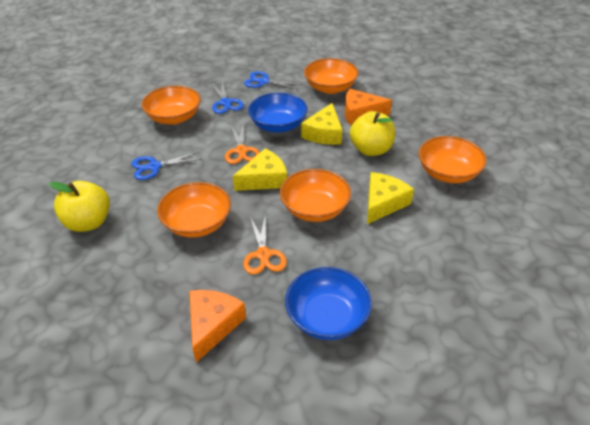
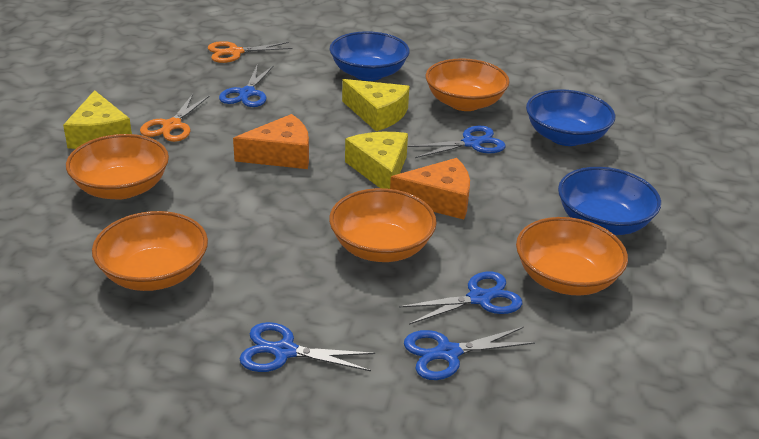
blue bowl: [248,92,308,133] [285,267,372,340] = 2 -> [330,31,410,81] [526,89,615,146] [558,167,661,235] = 3
blue scissors: [131,152,202,180] [211,82,244,114] [244,71,302,90] = 3 -> [219,65,274,107] [239,322,375,372] [399,272,522,325] [404,327,535,380] [408,126,506,158] = 5
yellow apple: [49,181,110,232] [350,111,395,156] = 2 -> none = 0

